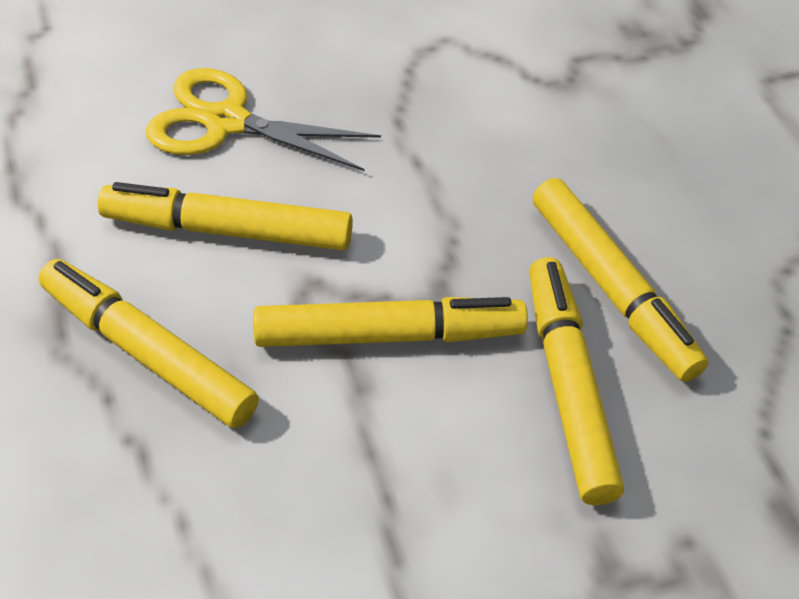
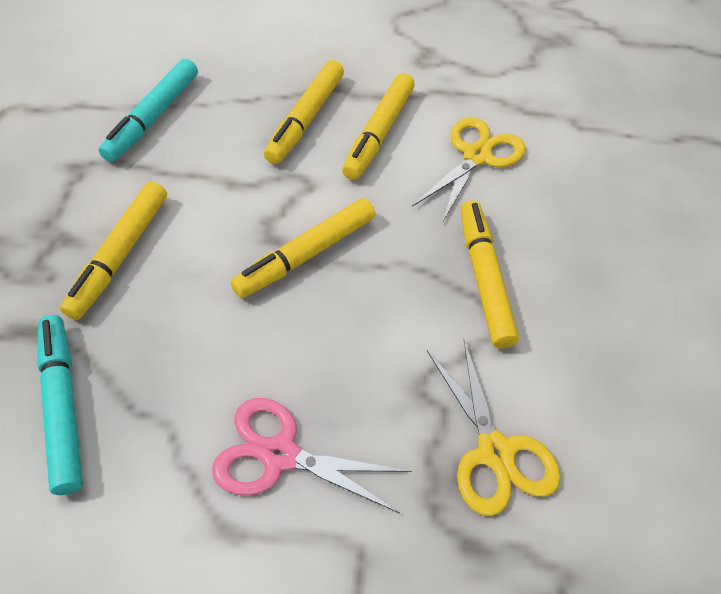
pink scissors: none = 0 -> [212,398,411,513] = 1
turquoise marker: none = 0 -> [37,315,83,495] [99,59,198,162] = 2
yellow scissors: [146,68,381,171] = 1 -> [412,117,526,223] [427,339,561,516] = 2

